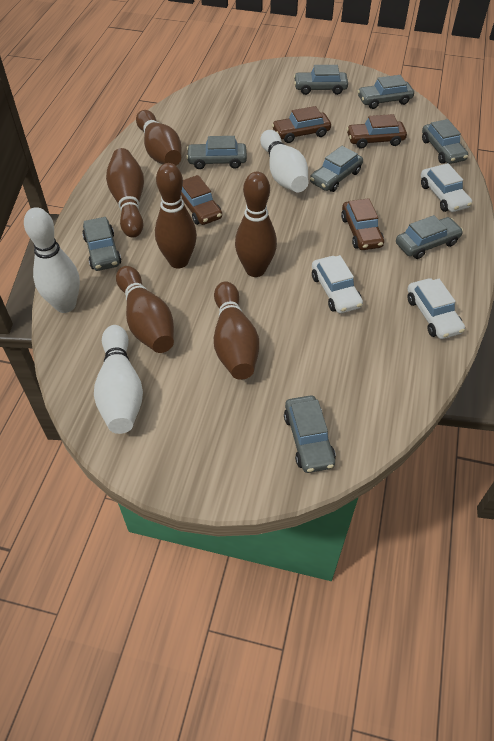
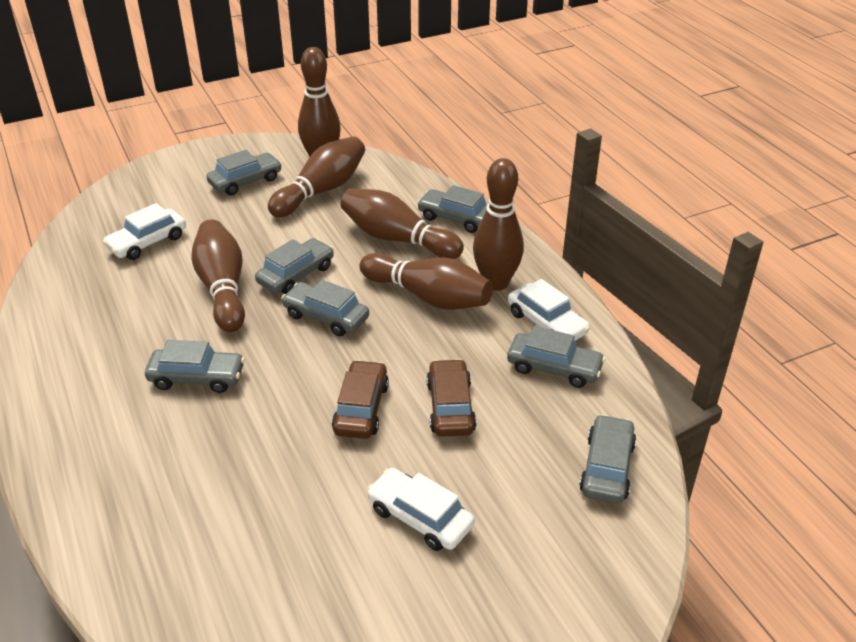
brown car: [181,175,222,225] [272,106,331,143] [341,198,384,250] [346,114,407,149] = 4 -> [332,360,389,439] [426,359,477,437] = 2
grey car: [82,217,121,271] [186,136,247,169] [284,395,336,473] [294,65,348,95] [310,146,363,192] [358,75,414,109] [396,215,463,259] [422,119,468,164] = 8 -> [145,340,245,393] [206,150,282,195] [255,238,334,294] [281,280,369,336] [417,185,487,233] [507,326,605,388] [579,414,636,503] = 7
white bowling pin: [24,207,80,313] [94,325,143,434] [260,130,308,192] = 3 -> none = 0

